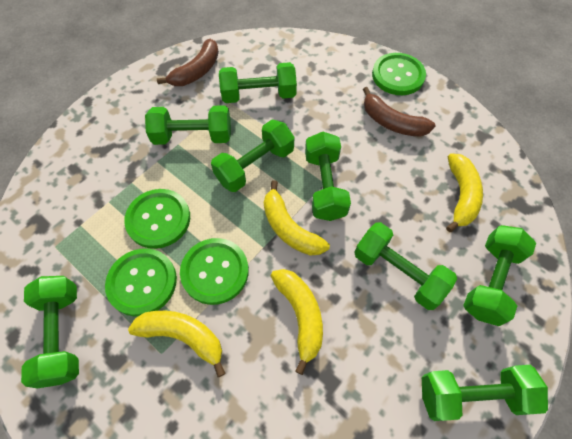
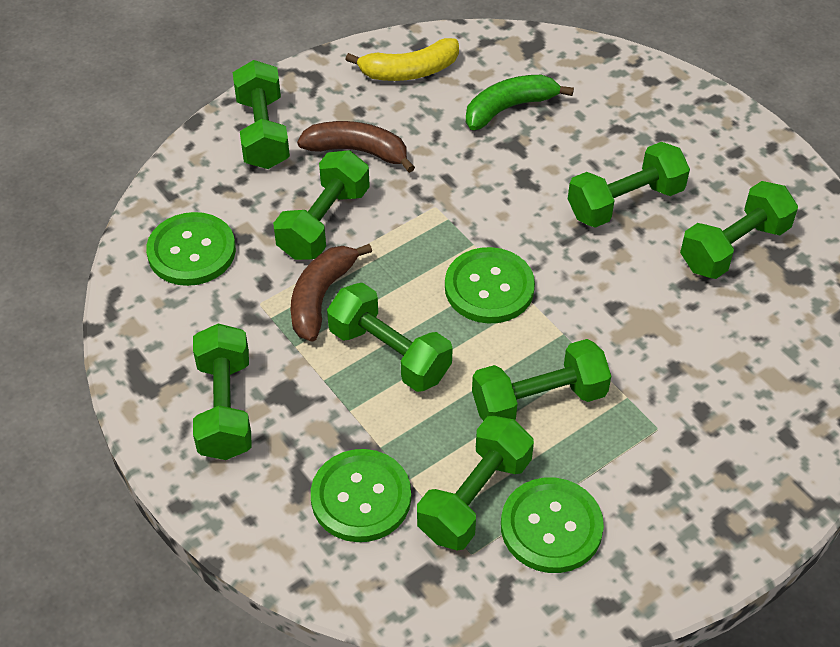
green banana: none = 0 -> [466,75,574,130] = 1
yellow banana: [128,311,226,377] [264,180,330,256] [271,269,323,375] [446,153,483,232] = 4 -> [345,38,459,81] = 1

